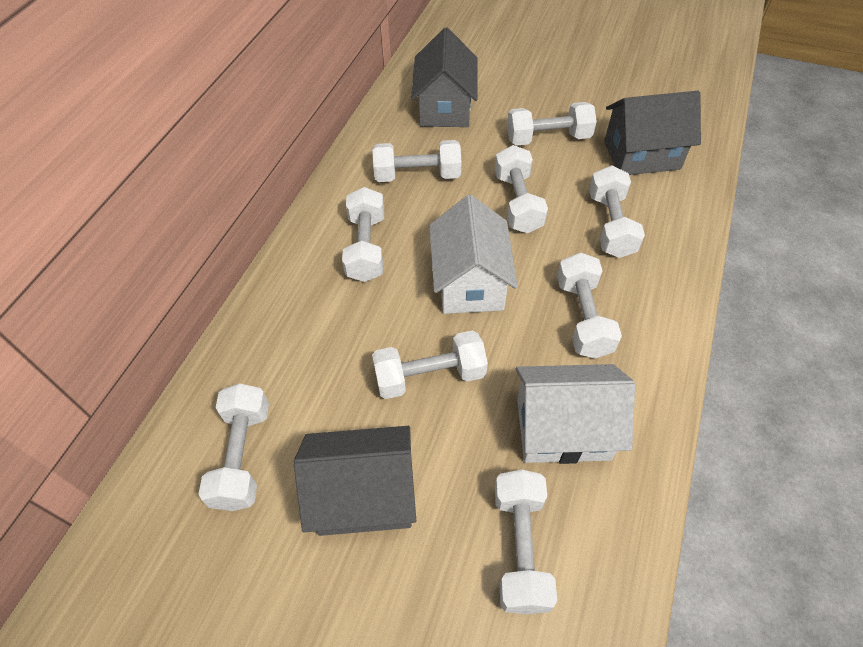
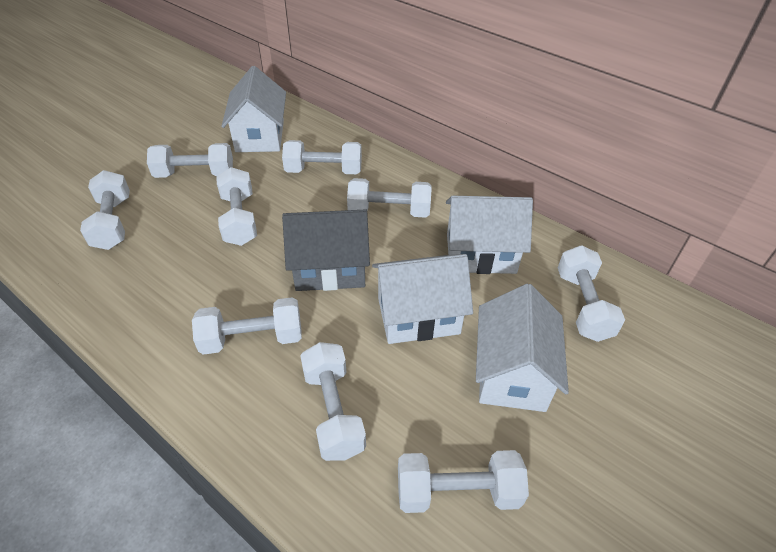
grey house: [294,426,416,536] [411,28,478,127] [604,91,701,175] = 3 -> [282,209,370,291] = 1
white house: [429,195,518,314] [516,364,635,464] = 2 -> [221,66,286,152] [372,254,473,344] [446,196,533,274] [476,284,569,412] = 4

